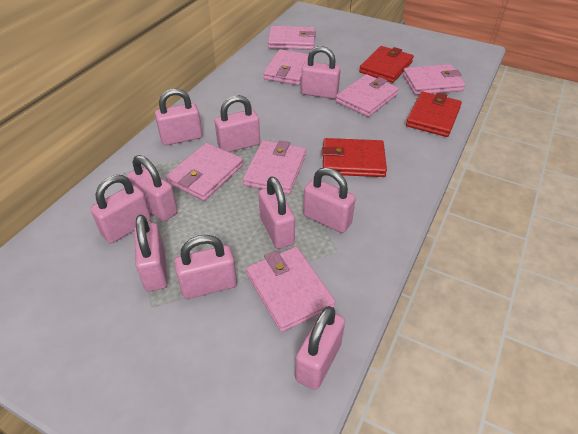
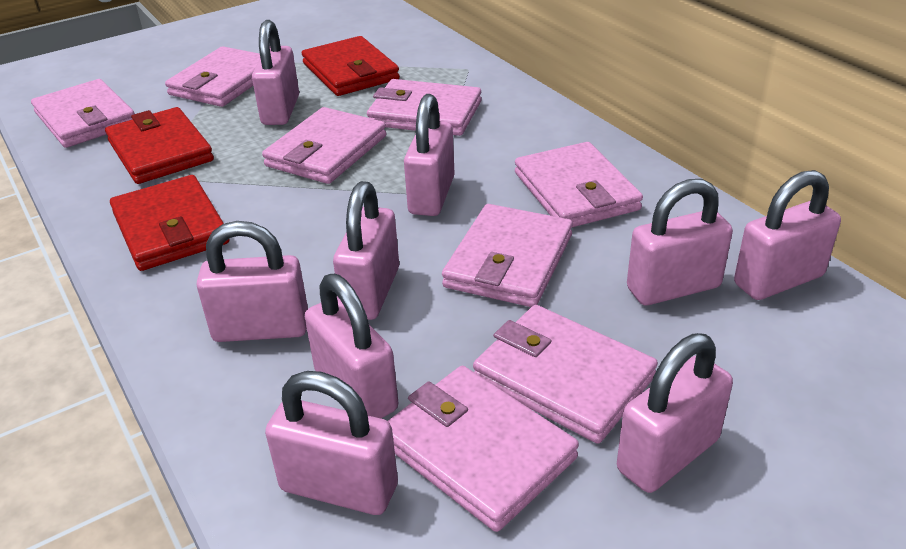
pink padlock: [90,175,151,244] [127,155,178,222] [134,214,168,292] [155,89,203,146] [174,235,237,299] [215,95,260,152] [259,176,295,249] [295,306,345,390] [301,46,341,99] [303,167,356,233] = 10 -> [196,221,308,342] [252,20,299,125] [265,371,398,515] [305,274,398,418] [333,181,399,320] [404,94,455,216] [617,333,733,493] [627,179,733,305] [734,170,841,300] = 9
pink wallet: [166,143,243,201] [243,140,306,194] [246,247,335,332] [263,49,309,85] [268,26,316,50] [336,74,399,117] [403,64,465,95] = 7 -> [31,79,135,148] [165,46,260,107] [262,107,386,184] [367,79,482,136] [388,366,579,532] [442,204,573,307] [473,305,658,444] [515,142,643,227] = 8

